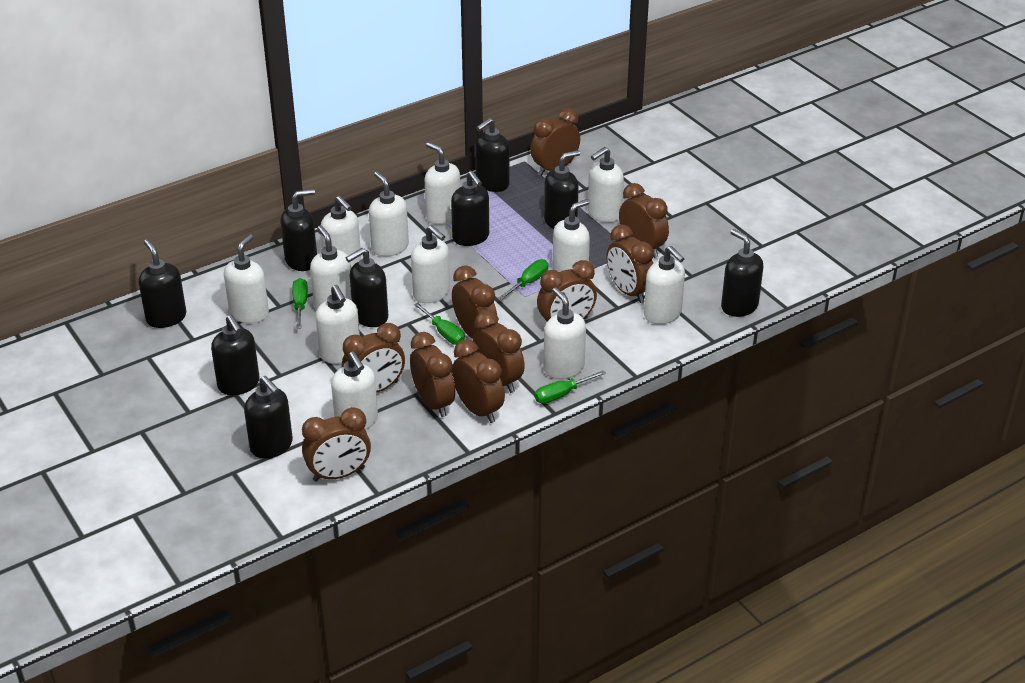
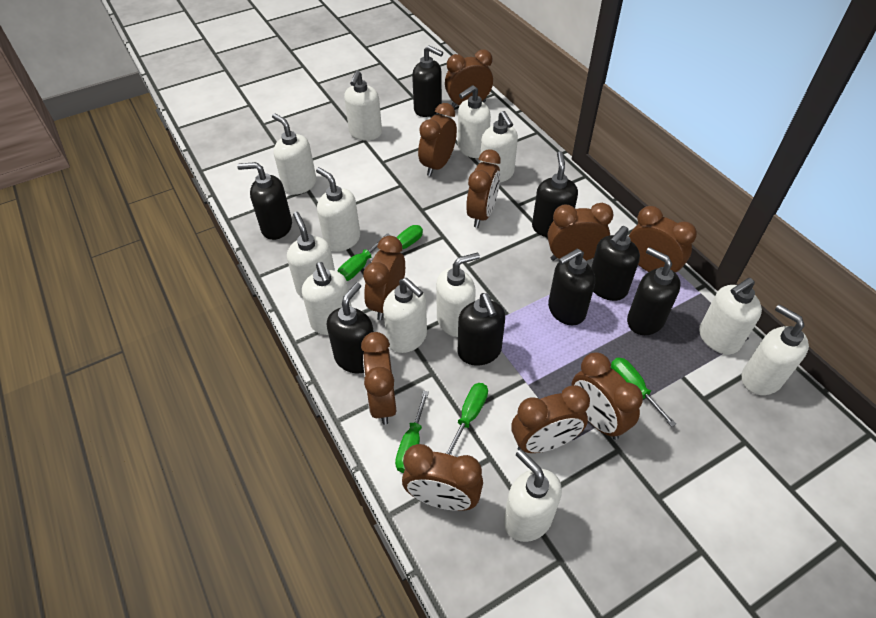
black soap dispenser: [139,239,186,328] [211,315,260,395] [244,376,293,459] [280,189,317,271] [346,248,388,327] [451,171,489,246] [475,118,510,192] [544,150,580,229] [721,229,763,317] = 9 -> [237,162,292,240] [327,282,374,373] [412,45,443,117] [458,293,505,366] [532,151,578,237] [548,248,595,325] [591,226,640,301] [627,247,681,335] = 8
green screwdriver: [292,278,308,329] [414,302,465,345] [499,259,548,300] [534,370,606,404] = 4 -> [337,233,391,281] [367,225,423,266] [395,391,429,473] [445,383,488,455] [611,357,676,427] = 5

